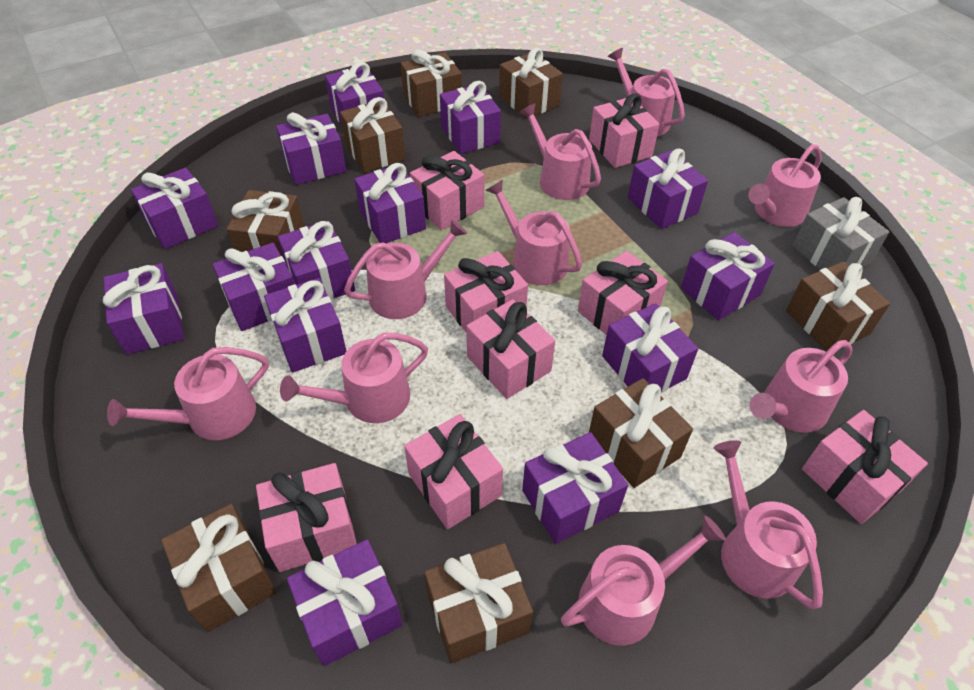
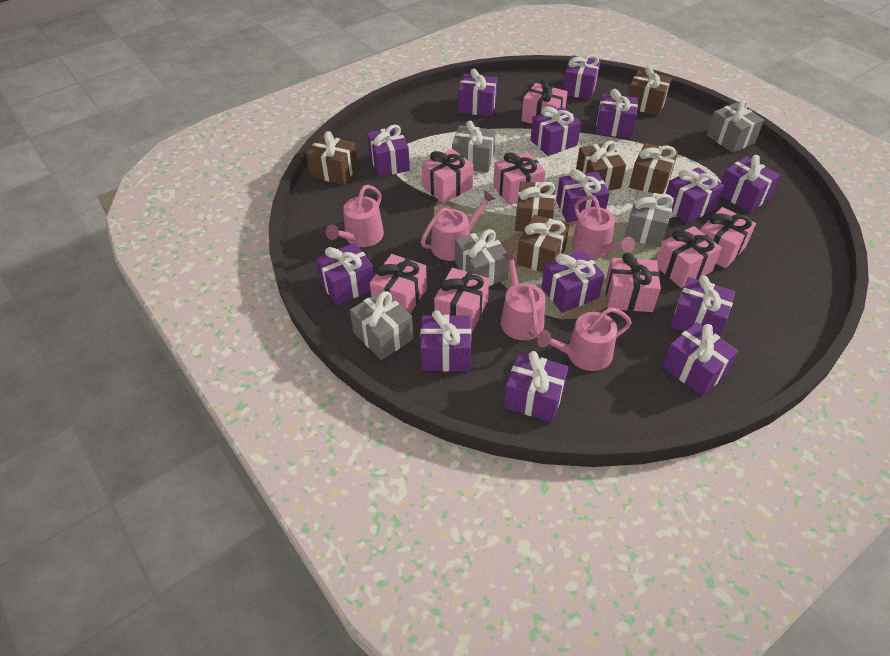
brown gift: [161,504,276,632] [226,190,305,258] [340,97,405,173] [401,50,462,117] [424,543,533,664] [499,48,563,119] [589,378,693,488] [786,261,891,351] = 8 -> [306,131,358,185] [515,181,556,232] [517,215,569,273] [576,141,626,191] [628,66,672,116] [629,143,678,194] = 6
grey gift: [793,197,889,270] = 1 -> [350,290,413,360] [452,121,496,172] [455,229,509,286] [625,190,674,247] [707,100,764,153] = 5
pink watering can: [107,347,269,440] [280,333,428,423] [344,219,467,319] [486,180,582,285] [519,103,601,200] [561,516,726,646] [608,48,685,136] [713,440,823,609] [748,144,822,227] [750,340,852,433] = 10 -> [326,185,384,247] [421,191,495,261] [501,252,546,340] [537,307,632,371] [572,195,635,259] = 5

